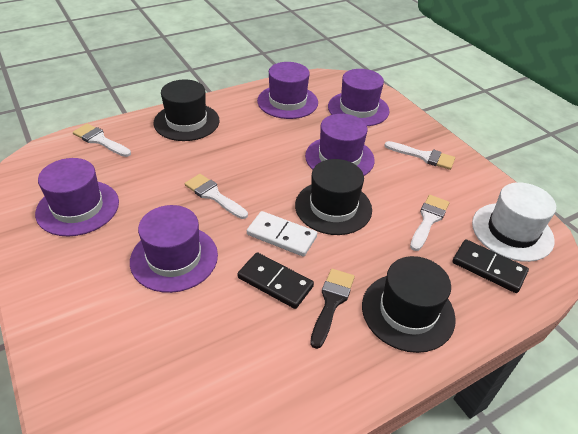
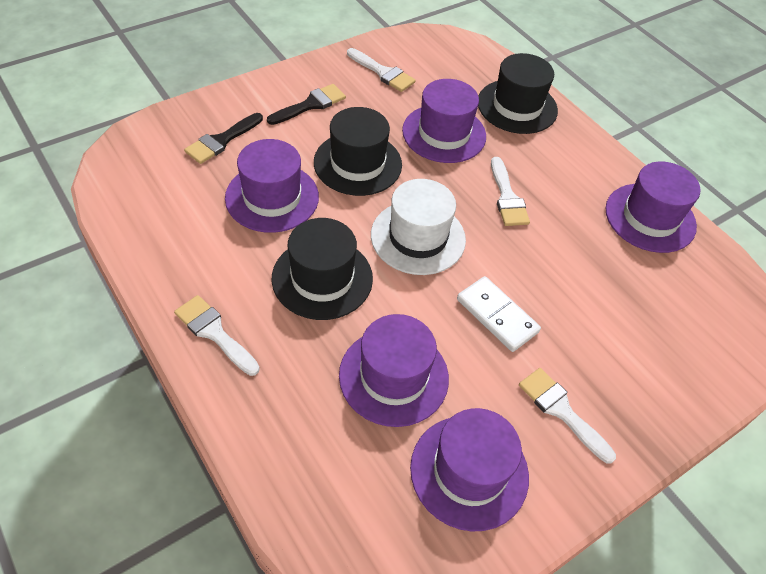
black brush: [310,269,355,349] = 1 -> [184,113,263,164] [267,84,346,125] = 2
black domino: [238,252,314,309] [452,239,529,293] = 2 -> none = 0

